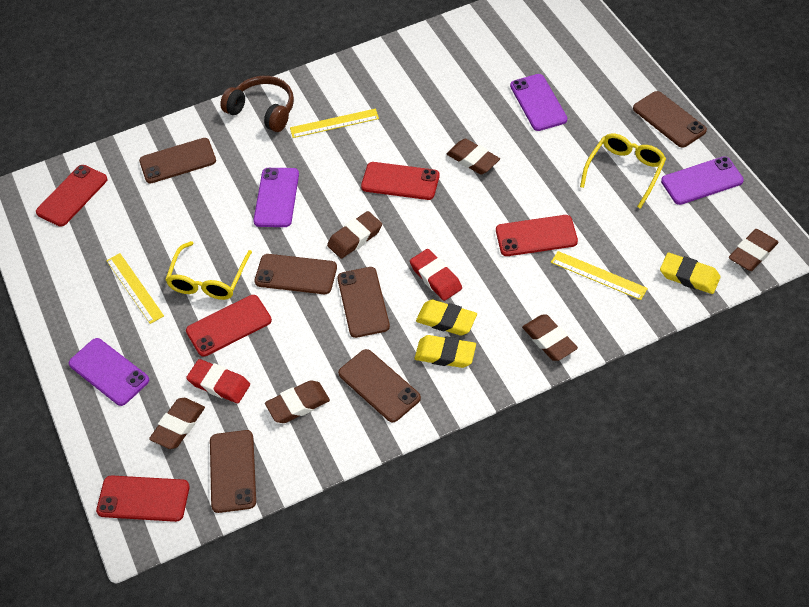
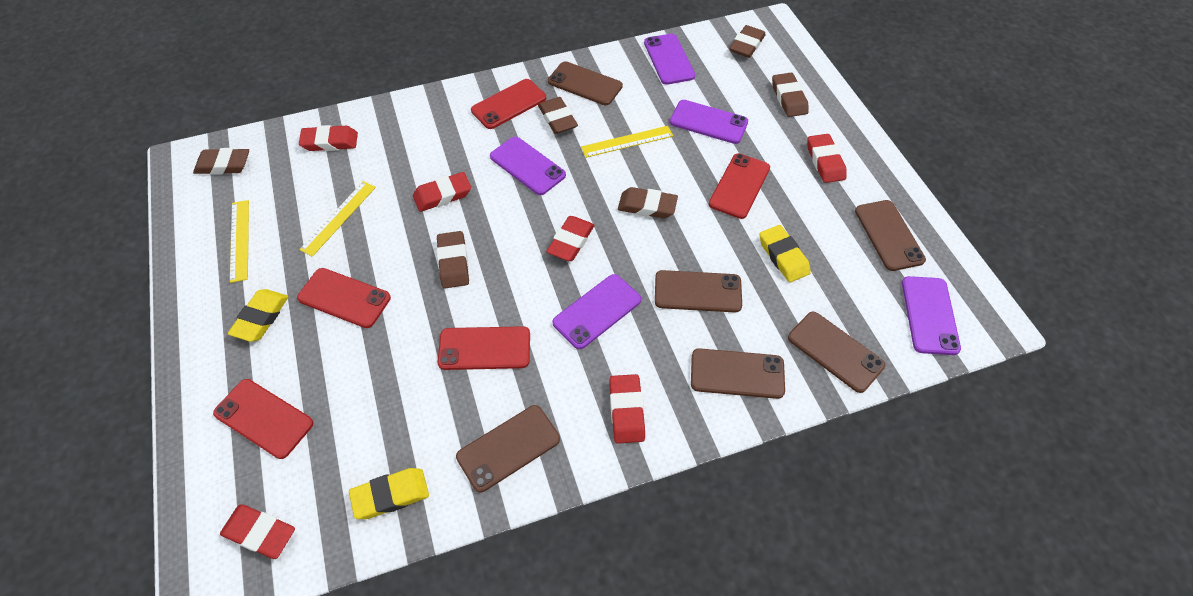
brown headphones: [220,76,294,132] = 1 -> none = 0
purple phone: [69,338,149,406] [253,168,299,227] [510,74,567,131] [661,156,744,205] = 4 -> [490,137,566,195] [552,274,641,349] [644,34,695,85] [670,100,748,144] [902,276,961,355] = 5
red eraser: [186,359,250,403] [410,249,462,301] = 2 -> [220,504,295,559] [299,125,358,151] [413,172,471,212] [546,216,595,261] [609,374,645,444] [807,134,846,183] = 6
yellow glasses: [165,241,252,300] [580,134,666,209] = 2 -> none = 0

